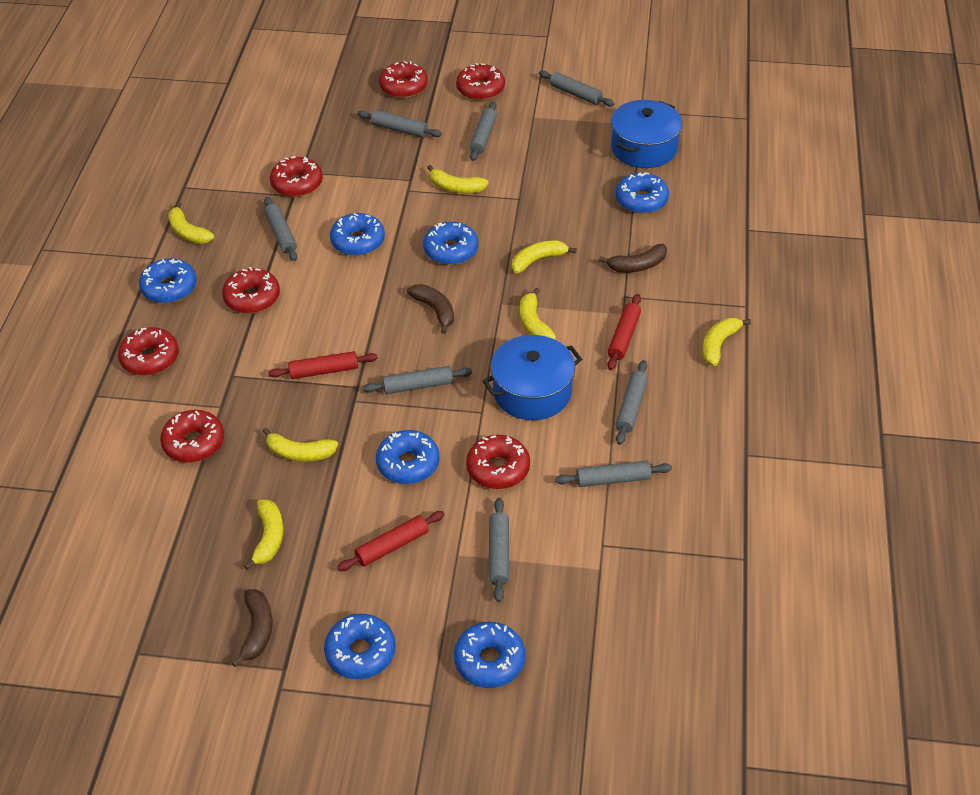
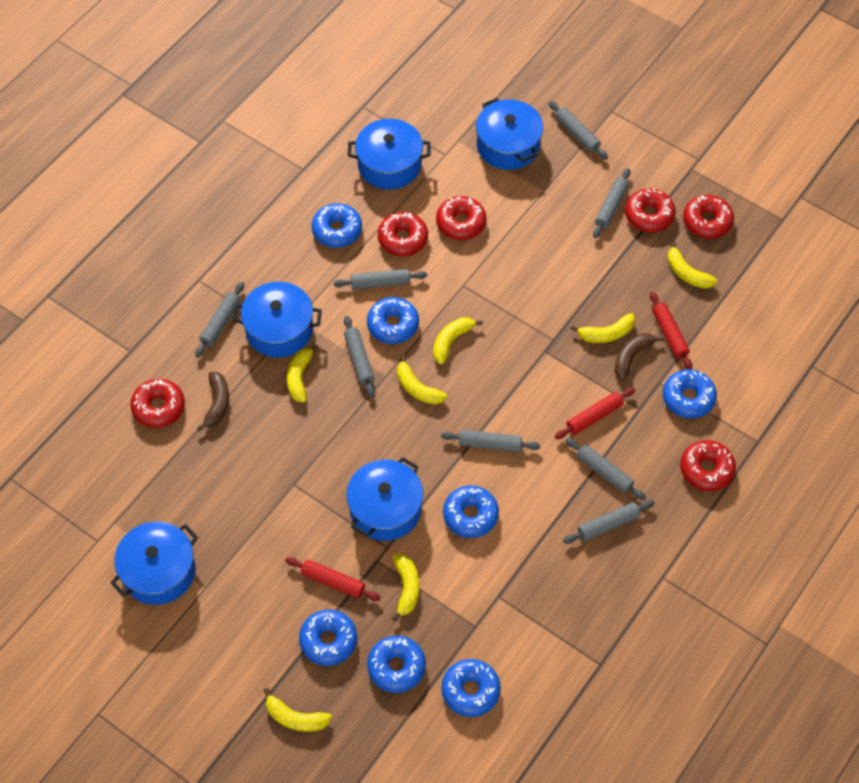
blue pot: [483,335,582,420] [611,100,682,168] = 2 -> [110,522,198,605] [233,282,322,358] [346,457,424,541] [348,119,430,190] [476,98,543,170] = 5
brown banana: [231,589,273,667] [407,284,454,334] [599,244,667,272] = 3 -> [197,372,229,431] [615,333,664,380] = 2
red donut: [118,327,179,376] [160,410,224,463] [222,267,280,314] [270,156,323,197] [379,61,428,98] [456,63,505,100] [466,435,530,489] = 7 -> [130,379,185,428] [378,212,428,256] [436,196,486,240] [625,188,676,232] [680,440,736,491] [683,195,734,239] = 6

